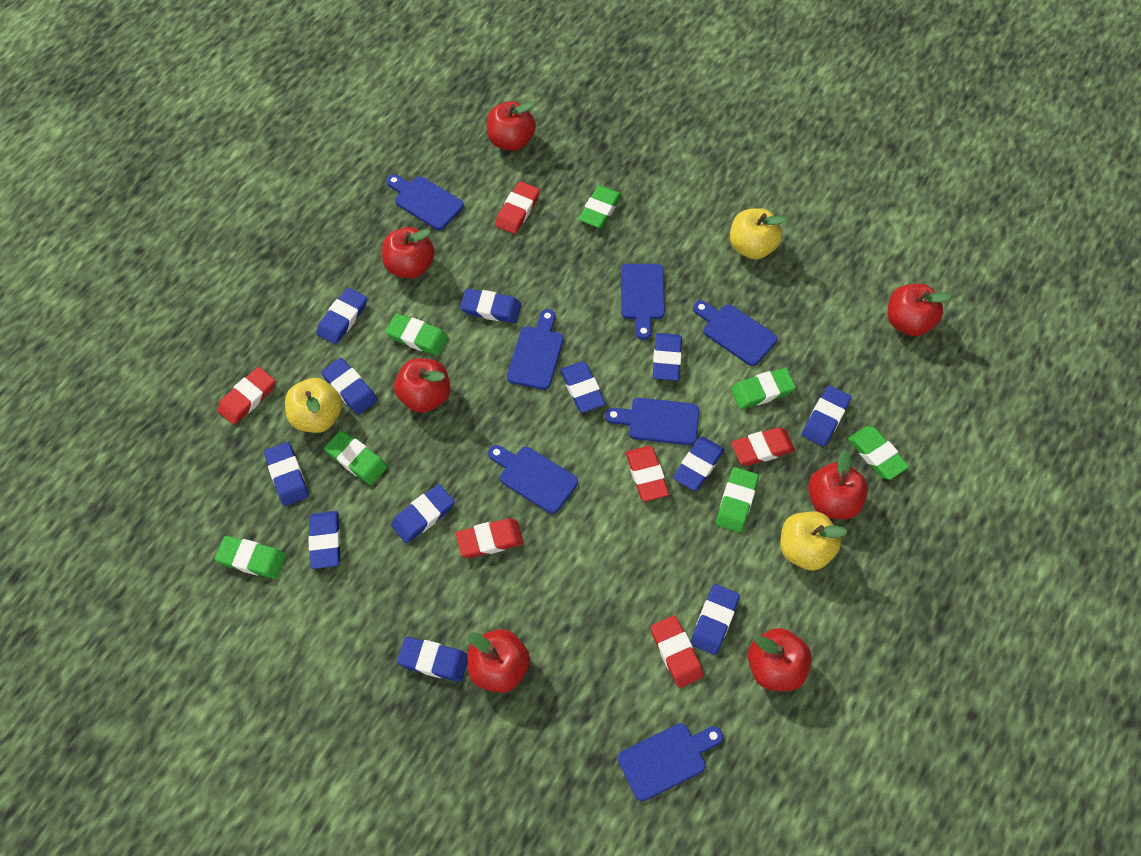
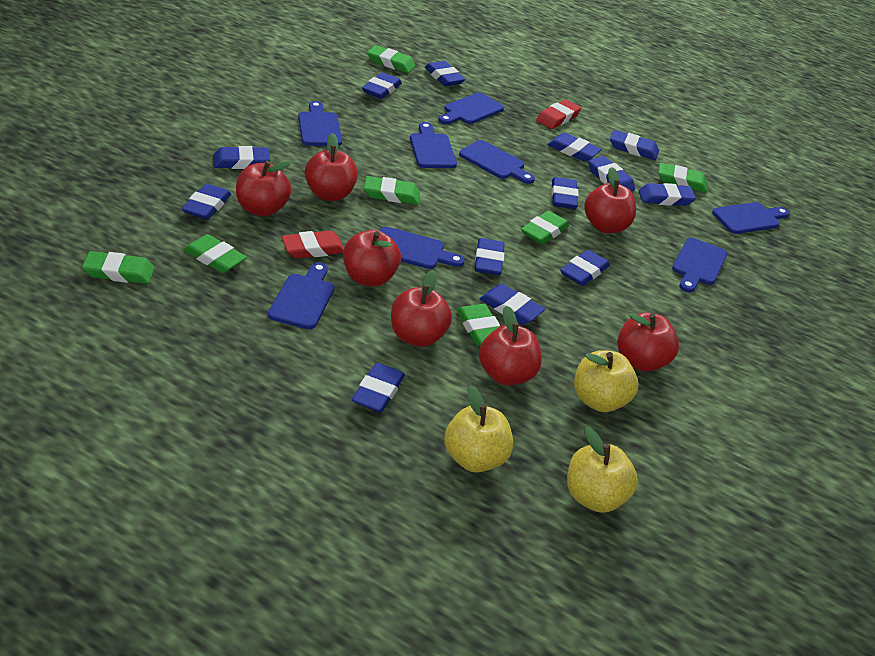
blue cutting board: [386,174,464,230] [488,445,578,514] [507,309,563,390] [605,398,699,445] [618,723,723,801] [621,264,665,340] [693,301,777,366] = 7 -> [268,262,334,329] [298,101,342,146] [380,227,465,269] [410,122,457,168] [438,92,504,124] [459,140,535,184] [672,238,727,292] [712,202,790,234] = 8
blue eraser: [264,442,309,506] [308,511,341,569] [317,288,367,344] [321,358,378,415] [391,484,455,543] [397,637,468,682] [460,288,521,323] [560,361,606,413] [653,333,682,381] [673,437,724,491] [690,584,740,655] [802,386,851,446] = 12 -> [182,183,231,220] [213,146,270,169] [352,363,405,412] [362,72,402,99] [425,61,465,86] [475,238,505,275] [479,284,545,324] [547,133,602,162] [551,177,579,209] [560,250,610,286] [588,156,635,192] [610,130,659,160] [639,183,696,206] = 13
red eraser: [217,367,275,425] [456,518,524,558] [495,181,540,234] [626,446,669,501] [650,615,704,688] [731,427,795,466] = 6 -> [281,230,344,259] [536,99,581,129] = 2

